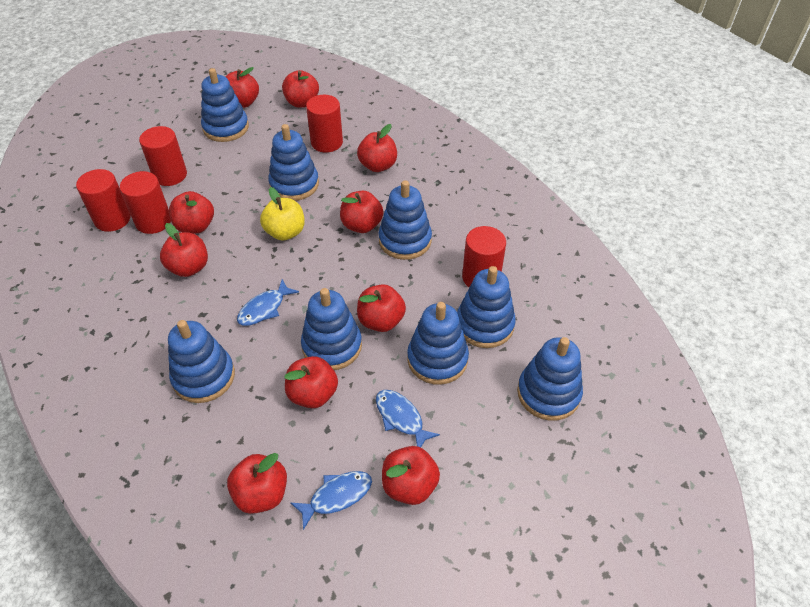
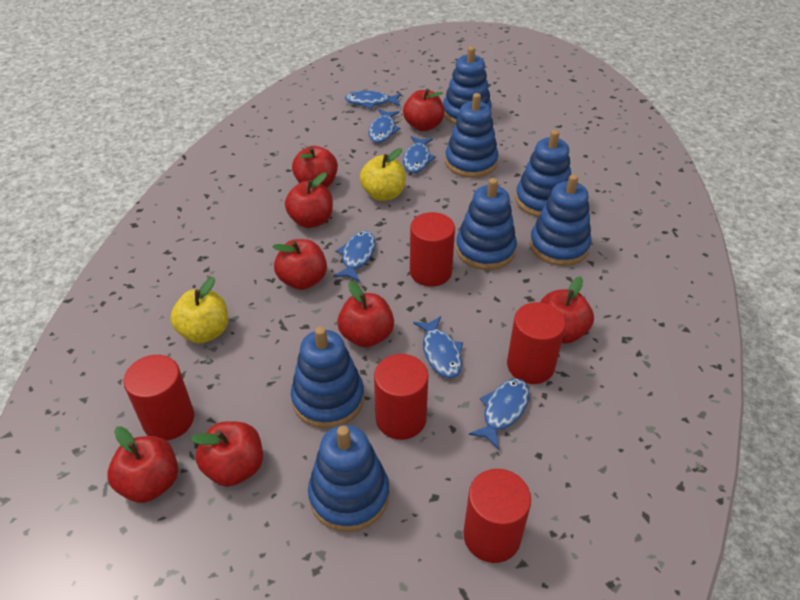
blue fish: [237,279,299,326] [291,471,372,530] [376,390,440,448] = 3 -> [333,231,376,282] [345,91,401,109] [368,109,401,143] [403,136,436,173] [413,316,463,378] [469,378,530,450] = 6
blue stacking toy: [168,320,235,403] [201,68,249,142] [268,124,319,201] [301,288,362,370] [379,180,432,260] [407,302,469,385] [457,266,516,348] [517,337,583,421] = 8 -> [291,327,364,429] [308,425,390,532] [443,46,492,124] [445,93,499,178] [456,178,517,270] [515,130,571,217] [530,174,592,266] = 7
red apple: [160,223,208,277] [169,191,214,234] [226,67,259,108] [227,453,287,514] [282,70,319,108] [284,356,338,408] [340,191,383,233] [357,124,397,172] [357,284,406,332] [382,446,440,505] = 10 -> [107,427,178,503] [190,421,263,487] [272,239,327,290] [285,173,333,228] [292,146,338,188] [337,281,394,348] [403,89,445,131] [541,276,594,344] = 8
yellow apple: [260,187,305,240] = 1 -> [170,277,228,343] [360,148,406,201] = 2

